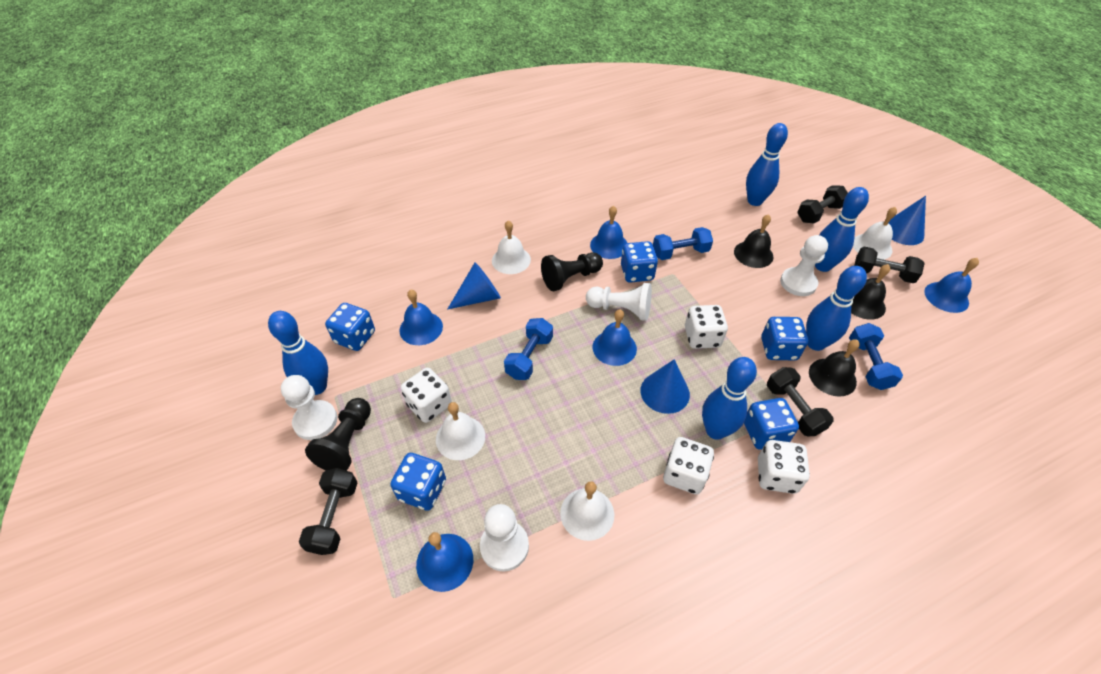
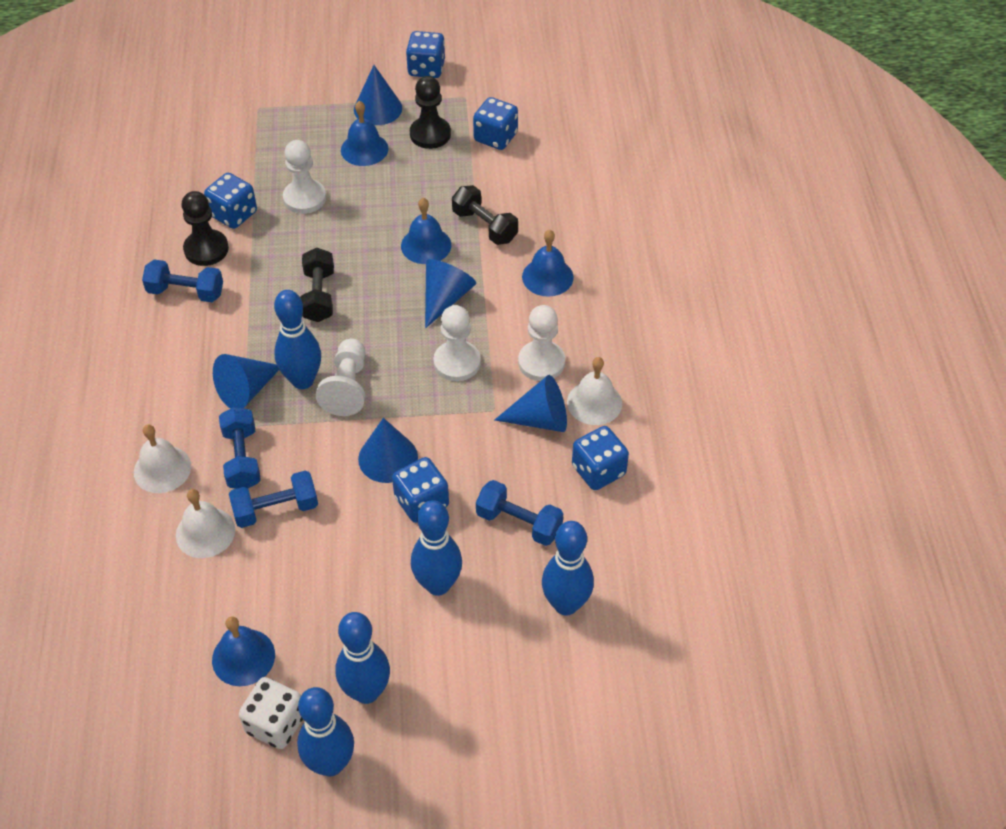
black bell: [734,214,773,268] [809,339,860,397] [851,264,890,320] = 3 -> none = 0
black dumbbell: [299,468,358,555] [767,367,834,437] [797,185,848,224] [854,246,925,283] = 4 -> [300,248,334,322] [452,185,518,245] = 2
blue bell: [399,290,443,345] [416,532,473,592] [590,205,627,259] [593,310,637,366] [924,258,979,313] = 5 -> [212,616,275,686] [341,101,388,166] [401,198,451,264] [522,230,574,297] = 4
blue cone: [447,263,501,310] [641,359,690,414] [889,196,926,245] = 3 -> [213,354,279,409] [354,65,402,125] [358,418,418,483] [425,259,476,328] [495,375,567,432] = 5
blue dumbbell: [504,318,553,380] [653,227,713,260] [849,323,903,390] = 3 -> [142,259,223,302] [219,407,261,489] [229,470,318,528] [476,480,563,546] = 4
white bell: [436,402,485,460] [492,220,531,274] [560,481,614,541] [853,207,897,260] = 4 -> [134,424,191,493] [176,489,235,558] [567,357,622,425] = 3
white dice: [401,368,452,423] [663,437,714,494] [685,305,728,349] [758,440,810,494] = 4 -> [239,677,303,749] = 1

